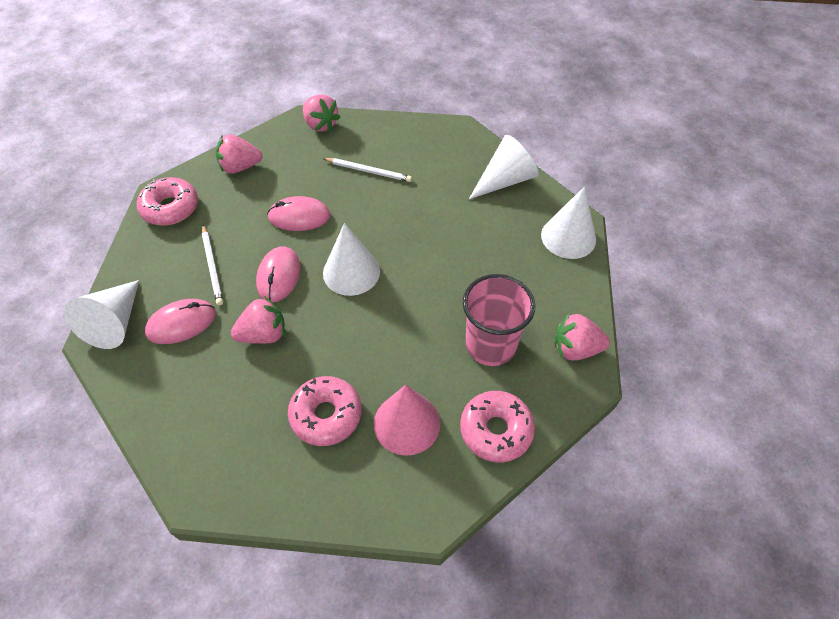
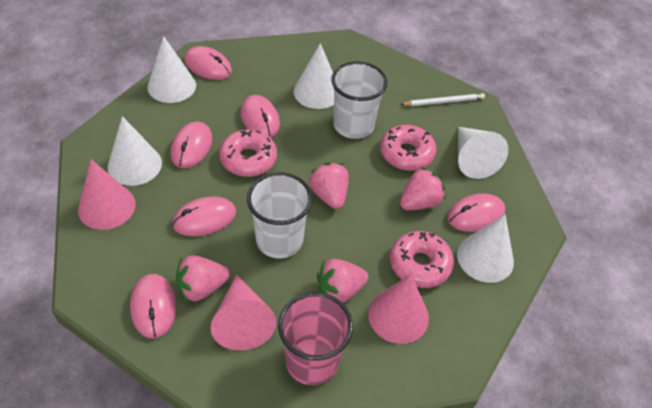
pink cone: [374,385,440,456] = 1 -> [78,159,136,230] [211,274,276,350] [368,274,429,344] = 3
pink mouse: [145,299,216,344] [256,246,301,302] [267,196,331,231] = 3 -> [130,274,176,339] [171,122,213,168] [172,196,236,236] [184,46,232,80] [241,95,280,138] [447,194,505,232] = 6
white cone: [64,280,139,349] [323,223,380,296] [469,135,539,199] [541,187,596,259] = 4 -> [108,116,162,186] [147,36,196,103] [294,43,334,109] [457,214,514,283] [458,127,508,179] = 5
white cup: none = 0 -> [247,172,313,258] [331,61,387,139] = 2
white pencil: [202,225,223,305] [323,158,412,182] = 2 -> [400,93,485,106] = 1

